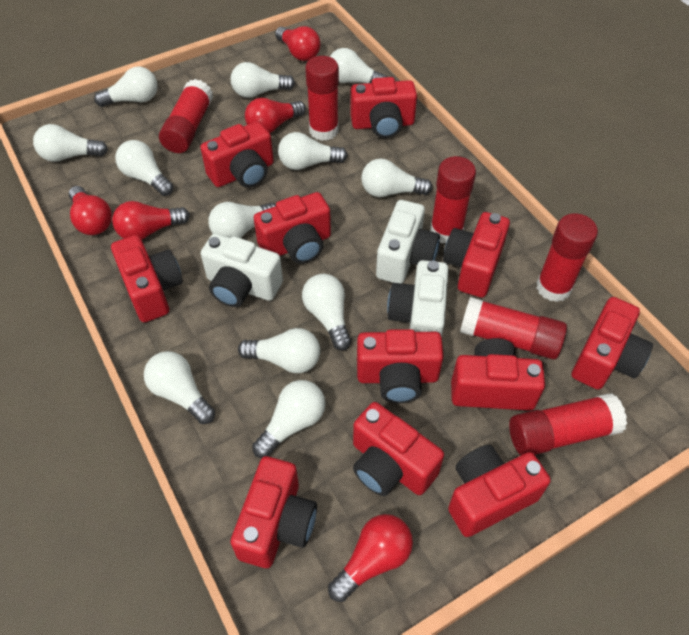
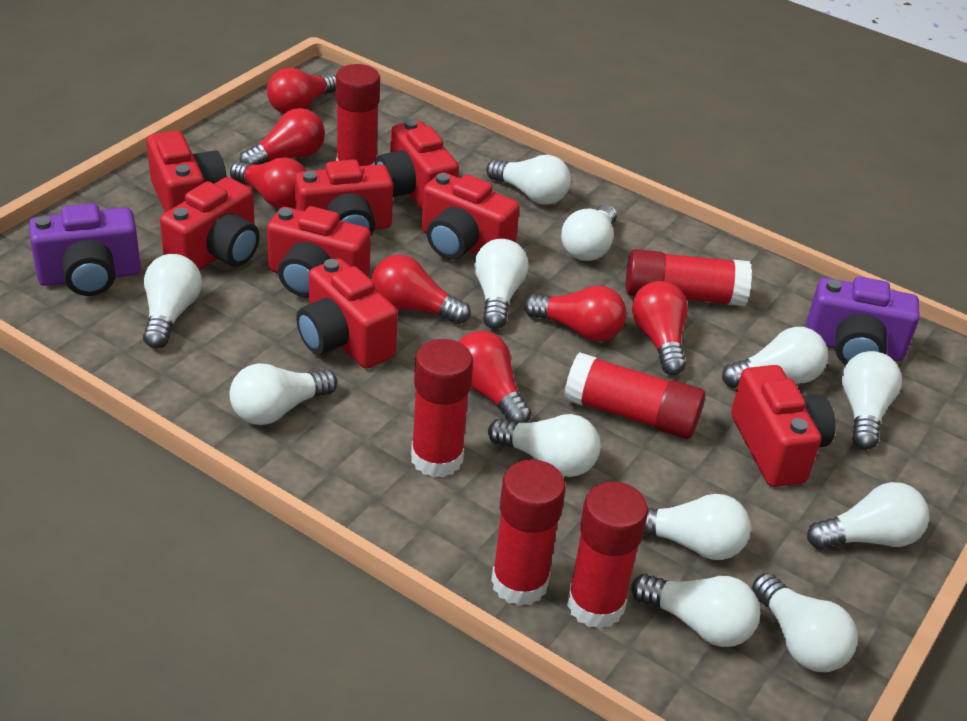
purple camera: none = 0 -> [29,203,141,296] [806,276,920,365] = 2
red camera: [111,235,183,322] [200,121,274,188] [230,456,317,568] [254,192,331,264] [350,77,417,138] [353,402,444,496] [357,329,444,403] [443,212,510,298] [448,445,551,537] [451,338,545,411] [572,297,653,390] = 11 -> [147,131,227,213] [160,177,260,271] [267,206,371,297] [295,159,393,236] [296,258,398,369] [375,119,459,210] [422,172,520,260] [731,365,836,487] = 8
red light bulb: [69,186,112,235] [112,201,190,240] [245,98,306,133] [275,26,321,61] [328,514,413,602] = 5 -> [230,157,306,208] [240,108,325,165] [267,68,336,114] [372,255,471,324] [459,331,532,423] [524,285,627,342] [632,281,688,375] = 7
white camera: [201,233,283,307] [376,200,440,284] [387,260,449,337] = 3 -> none = 0

